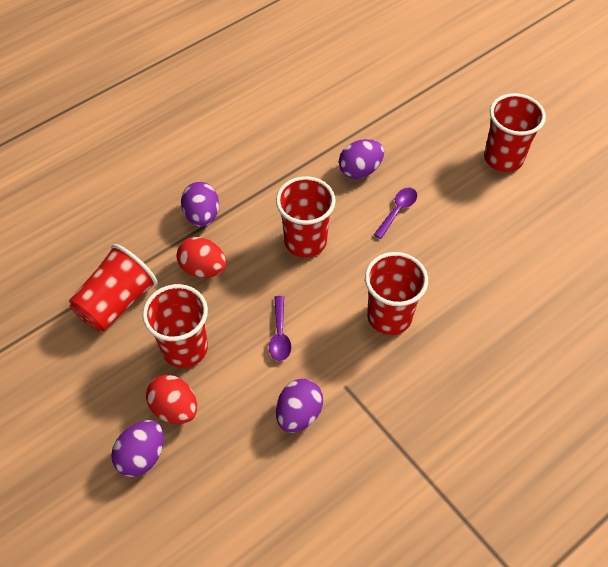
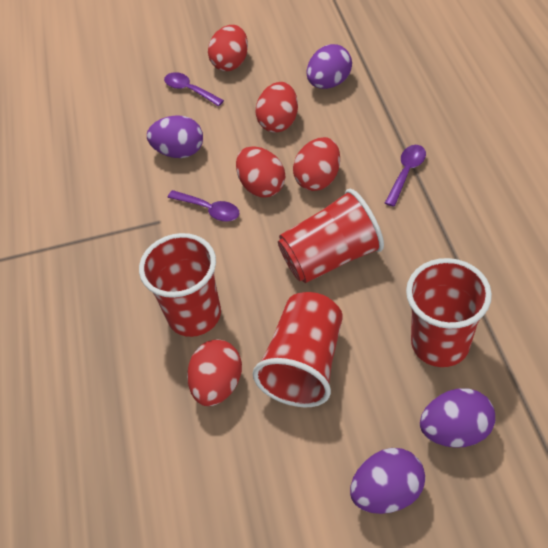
purple spoon: [269,296,291,361] [374,188,417,239] = 2 -> [164,72,224,106] [167,190,239,222] [385,145,426,207] = 3
red cup: [69,244,157,332] [142,284,208,368] [276,176,336,258] [365,252,428,335] [484,93,546,172] = 5 -> [139,233,221,337] [253,292,343,407] [278,189,384,283] [406,258,492,367] = 4
red egg: [146,375,197,424] [176,237,226,278] = 2 -> [187,340,242,406] [208,25,248,71] [236,146,285,198] [256,82,298,133] [293,137,340,191] = 5

